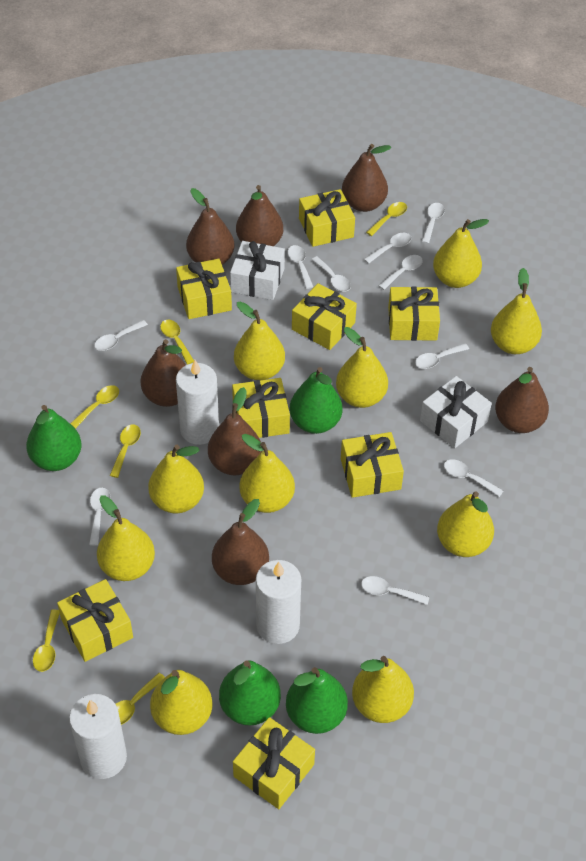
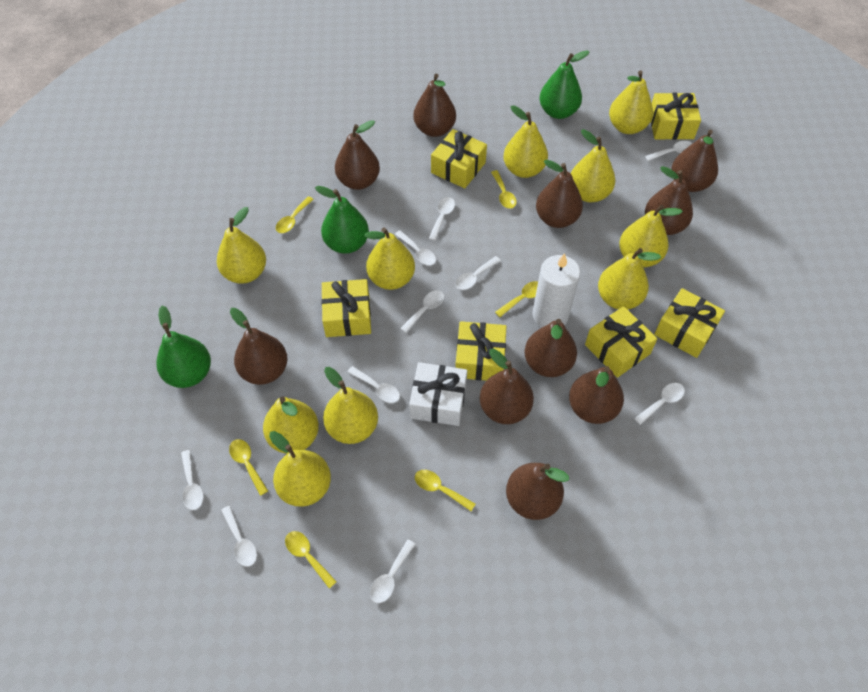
brown pear: [140,339,186,407] [186,188,235,265] [208,387,262,475] [212,499,269,585] [236,185,283,246] [342,144,391,212] [495,367,549,433] = 7 -> [230,308,288,385] [335,120,380,190] [413,74,456,137] [480,349,534,424] [506,463,569,520] [525,319,577,377] [536,160,583,228] [569,366,624,424] [645,166,693,235] [671,130,718,192] = 10
green pear: [26,405,82,471] [219,660,281,726] [286,667,348,734] [290,367,342,434] = 4 -> [156,305,211,388] [315,186,369,254] [539,50,589,119] = 3
white candle: [69,694,127,779] [176,360,219,445] [256,560,301,644] = 3 -> [532,253,580,327] = 1
white gift: [230,241,285,300] [420,376,492,448] = 2 -> [409,362,467,426] = 1
yellow gift: [57,579,133,662] [176,259,232,319] [232,378,290,438] [233,717,315,809] [292,283,357,350] [299,189,355,247] [341,432,404,498] [388,286,440,341] = 8 -> [321,279,371,337] [431,129,487,188] [455,321,507,381] [585,306,657,378] [651,93,701,140] [654,288,725,358] = 6

